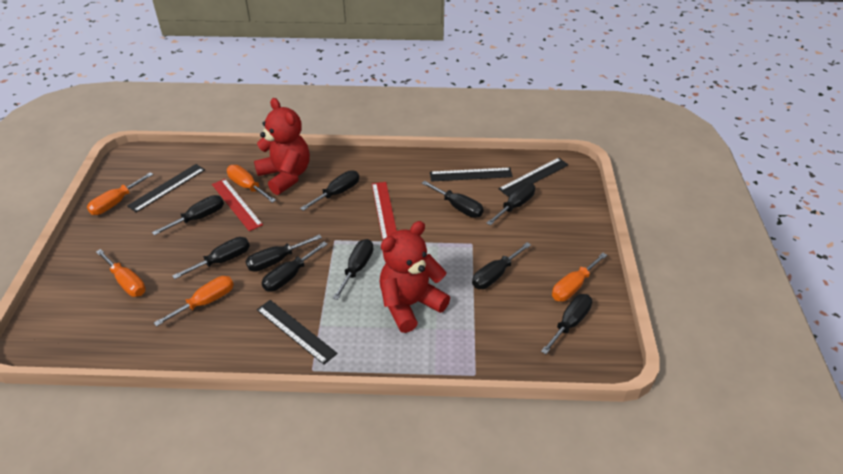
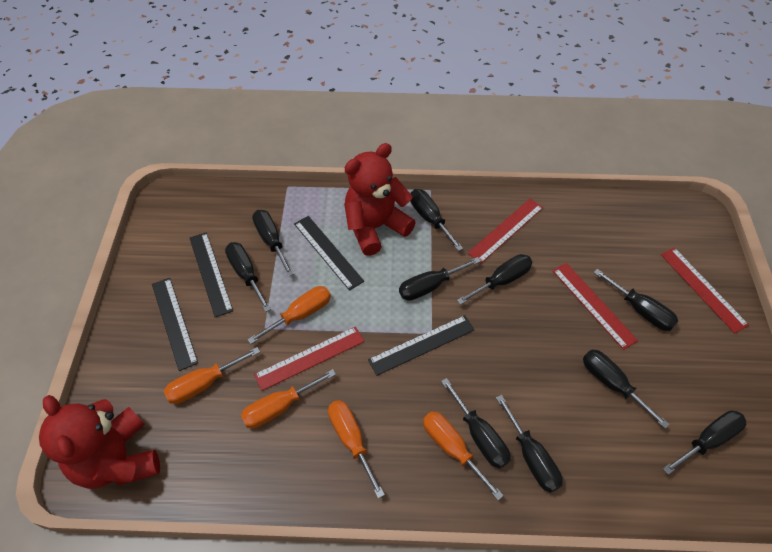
red ruler: [212,179,263,231] [372,182,397,240] = 2 -> [254,327,364,391] [468,199,543,263] [552,263,638,350] [661,247,749,333] = 4

